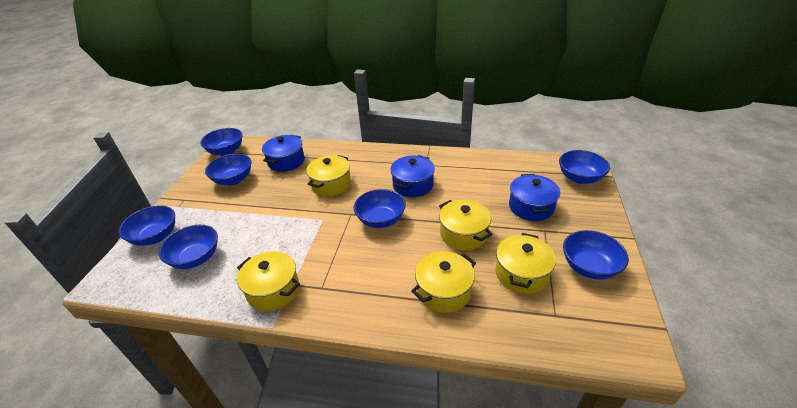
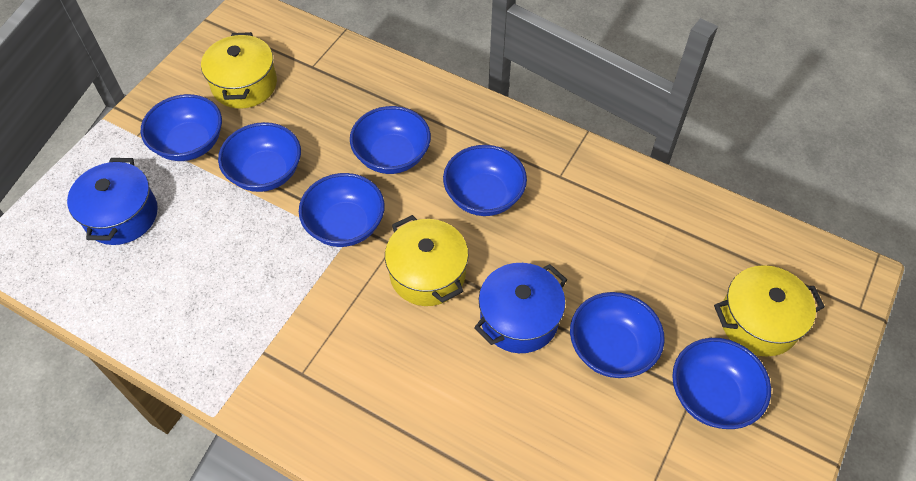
blue pot: [262,135,305,172] [390,155,435,197] [509,174,560,221] = 3 -> [67,158,158,245] [474,263,567,353] = 2
yellow pot: [237,251,300,311] [306,155,351,196] [411,251,476,313] [439,200,493,250] [495,233,556,294] = 5 -> [201,32,277,109] [385,215,469,306] [714,265,825,357] = 3

